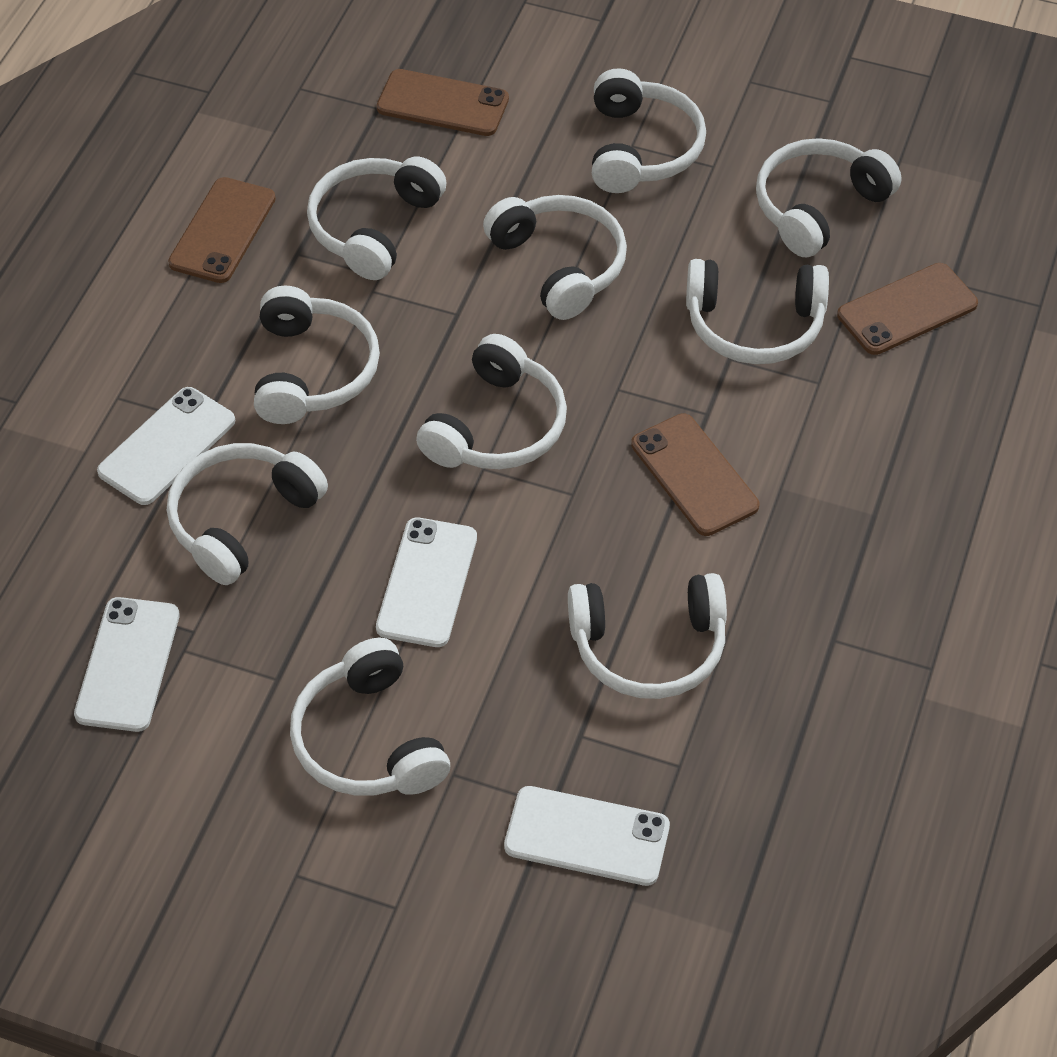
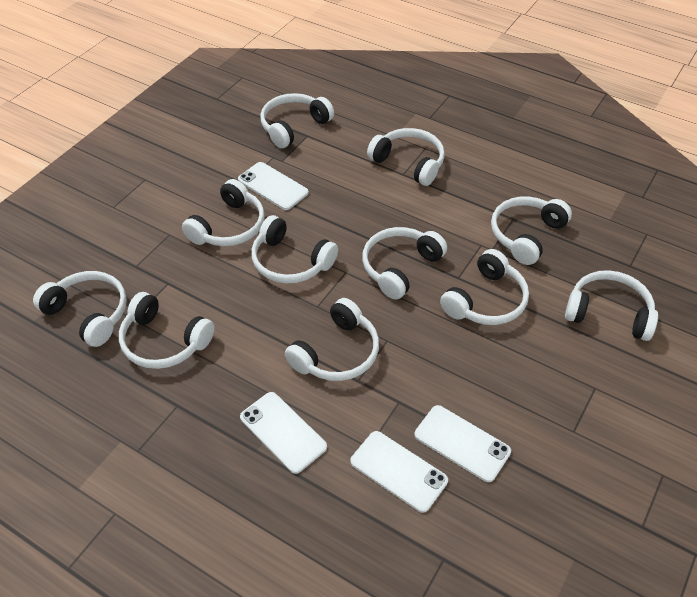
brown phone: [168,177,276,283] [377,69,509,136] [631,413,759,536] [837,263,978,355] = 4 -> none = 0
white headphones: [167,443,328,585] [254,286,380,424] [290,638,450,796] [307,156,447,280] [416,334,567,469] [483,195,627,320] [568,573,727,699] [592,68,706,193] [686,259,829,364] [756,138,902,257] = 10 -> [33,271,127,347] [119,292,214,369] [182,179,265,246] [251,215,338,284] [260,93,334,148] [285,298,379,381] [362,227,447,299] [367,128,445,186] [440,249,529,325] [491,197,572,265] [565,270,658,341] = 11

